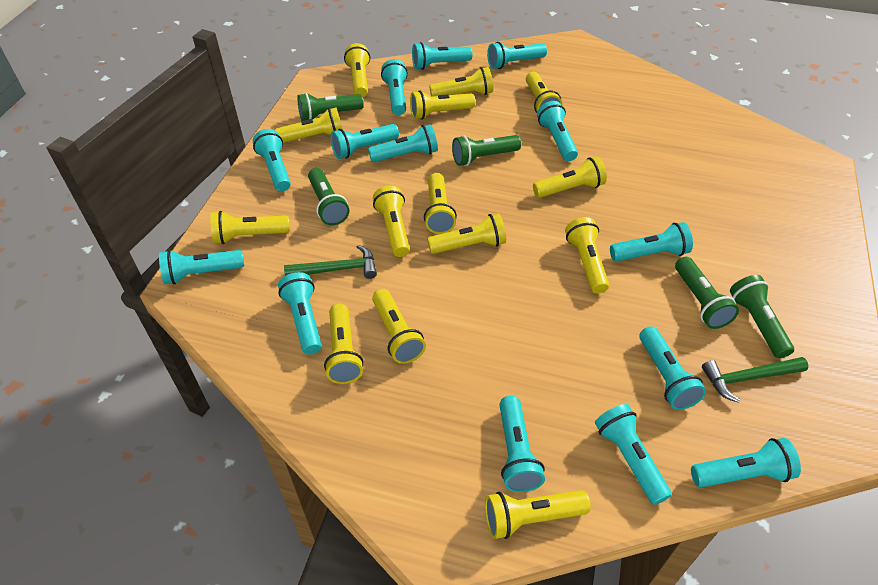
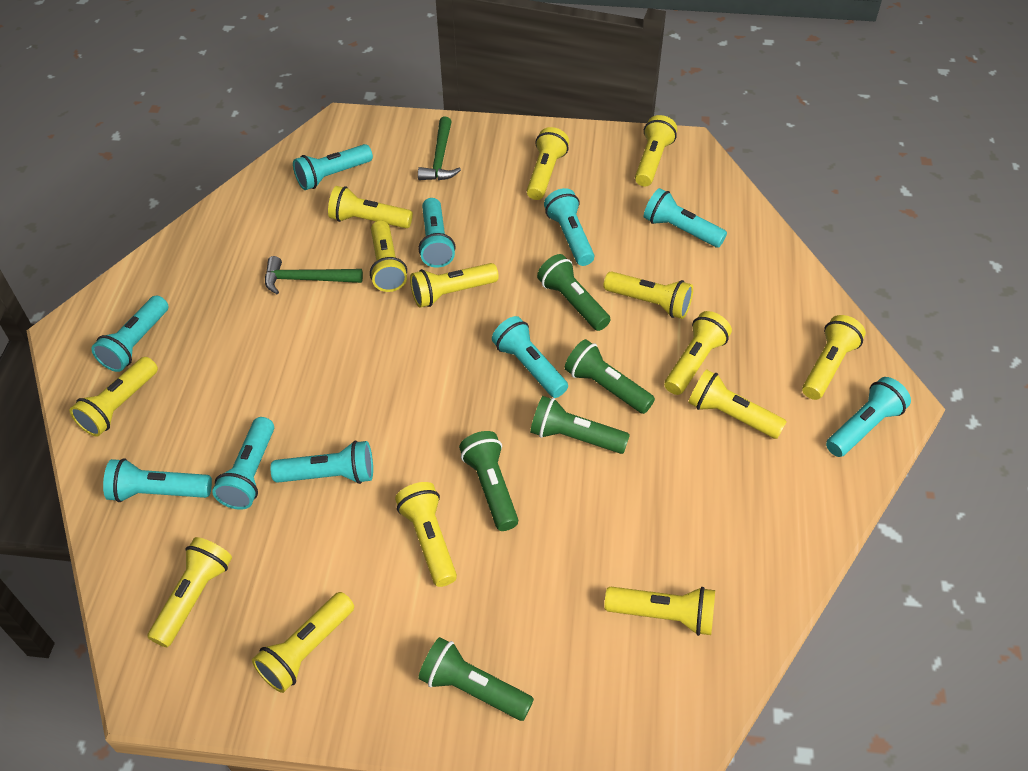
turquoise flashlight: [159,250,244,285] [253,129,291,191] [278,272,322,355] [330,124,399,159] [368,124,438,162] [381,59,408,115] [412,42,472,70] [487,42,547,69] [499,396,545,492] [537,101,578,161] [595,404,672,505] [610,222,693,262] [639,326,706,410] [691,438,801,487] = 14 -> [91,295,168,372] [103,458,212,502] [212,417,274,510] [270,441,373,484] [293,144,373,190] [418,198,455,268] [492,316,568,398] [544,188,594,266] [644,188,727,248] [826,377,911,457] = 10

